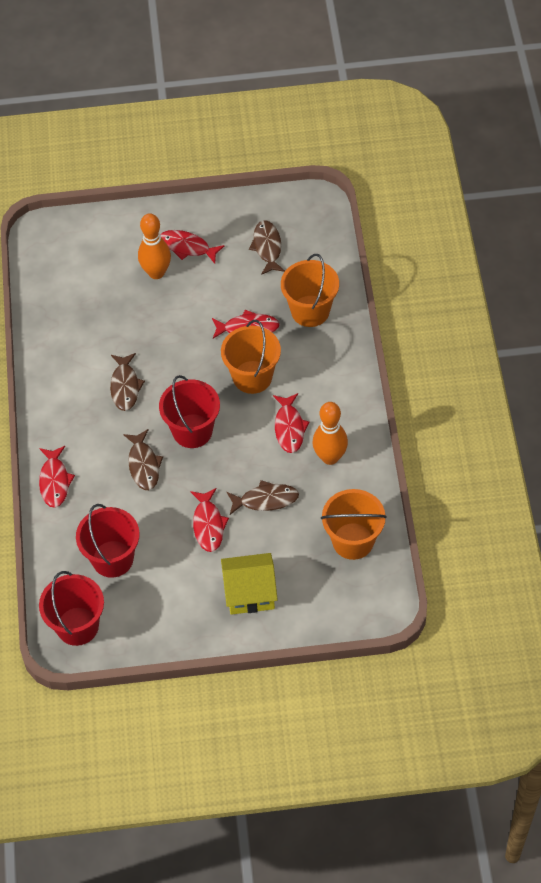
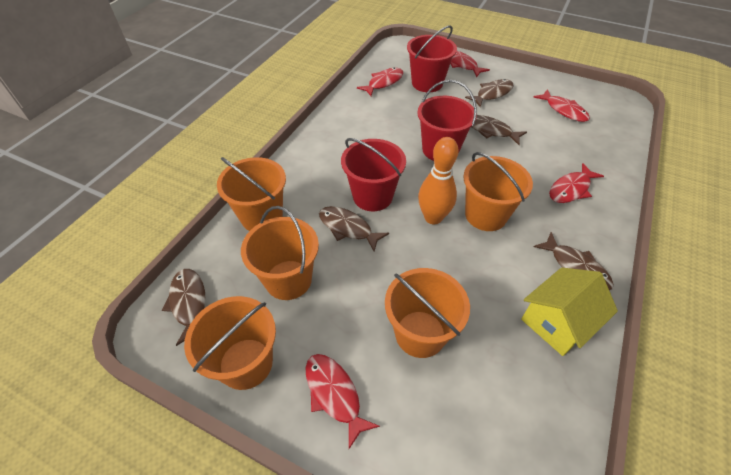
brown fish: [110,353,145,411] [123,429,163,490] [227,480,299,515] [249,220,285,275] = 4 -> [162,269,206,346] [319,206,389,252] [465,79,514,107] [471,115,527,145] [534,232,614,290] = 5
orange bowling pin: [138,213,171,279] [313,402,348,465] = 2 -> [418,137,459,224] = 1
orange bucket: [221,320,281,394] [281,254,339,327] [321,489,387,560] = 3 -> [184,296,276,390] [217,157,286,231] [241,206,319,300] [385,268,470,358] [463,152,533,231] = 5

